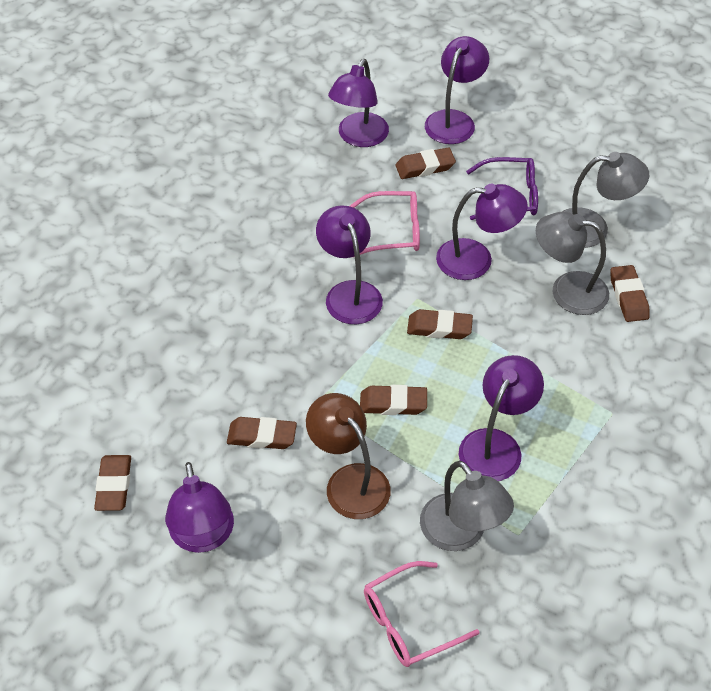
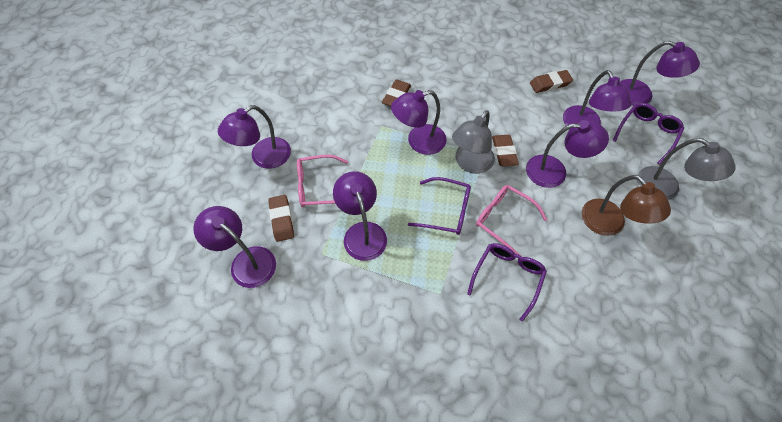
brown eraser: [94,455,131,511] [227,417,297,449] [360,385,427,415] [395,148,456,179] [407,309,473,339] [610,265,650,322] = 6 -> [268,195,294,242] [382,79,411,106] [492,135,519,166] [530,70,573,93] = 4
grey lamp: [420,461,514,551] [536,212,609,315] [562,152,649,248] = 3 -> [452,110,495,174] [637,138,736,200] = 2
purple glasses: [466,157,538,220] = 1 -> [408,177,471,235] [467,243,547,322] [613,103,684,165] = 3
purple lamp: [165,462,234,553] [316,205,383,324] [328,59,389,147] [425,36,489,144] [436,184,528,280] [459,355,544,481] = 6 -> [194,206,276,288] [218,105,291,169] [333,171,387,261] [391,90,446,155] [526,120,609,188] [563,70,631,126] [620,41,700,106] = 7

